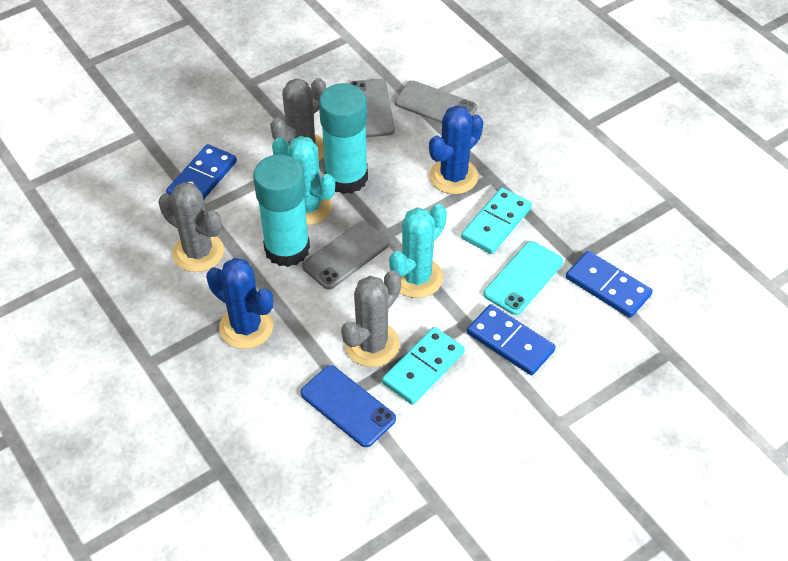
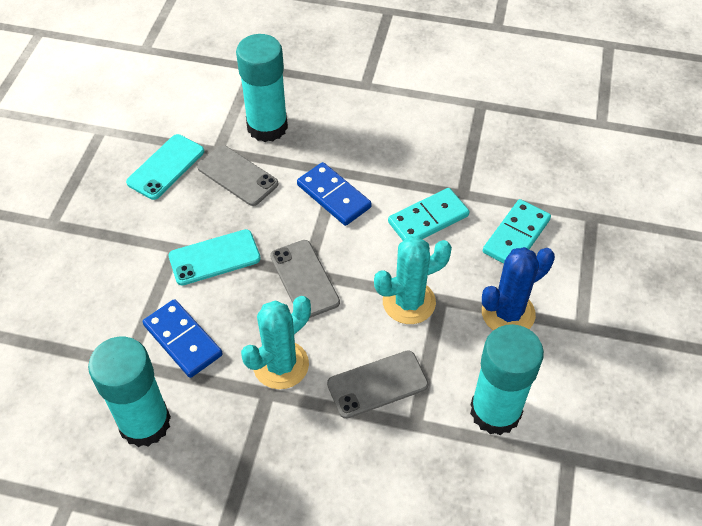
blue cactus: [206,258,273,349] [429,105,483,194] = 2 -> [482,247,555,331] = 1
blue domino: [166,144,237,200] [467,304,555,375] [566,251,653,318] = 3 -> [143,299,223,378] [297,162,372,226] = 2
blue phone: [301,365,396,447] = 1 -> none = 0
grey cactus: [159,182,224,272] [270,78,326,161] [341,270,401,367] = 3 -> none = 0
turquoise glue stick: [253,155,310,267] [319,83,368,194] = 2 -> [88,337,171,447] [236,34,288,142] [470,324,544,435] = 3
turquoise phone: [483,241,563,315] = 1 -> [126,134,204,200] [169,229,261,285] = 2

